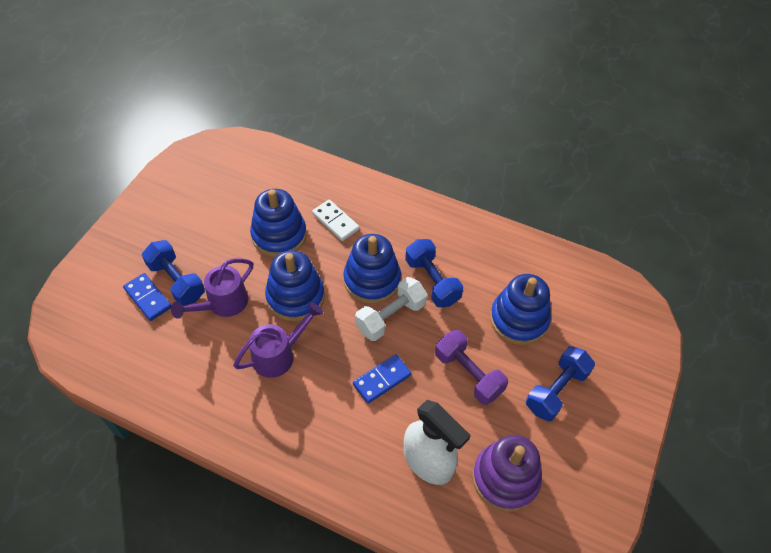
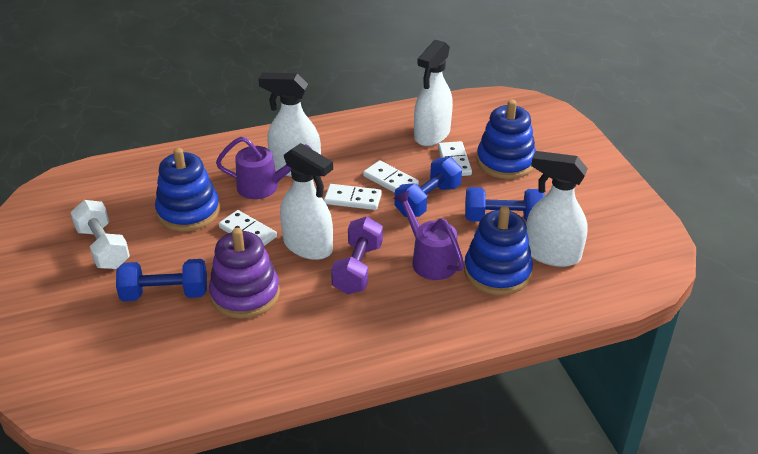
blue domino: [123,273,171,321] [353,354,411,404] = 2 -> none = 0
blue stacking toy: [250,189,307,257] [265,250,325,321] [343,234,401,304] [490,274,551,345] = 4 -> [155,148,220,231] [464,206,533,295] [476,100,536,179] = 3
white domino: [312,200,359,241] = 1 -> [219,210,277,246] [324,184,382,210] [363,160,419,193] [438,141,472,176] = 4
white spray bottle: [404,400,471,485] = 1 -> [258,72,321,177] [280,143,333,260] [414,40,453,146] [526,151,588,267] = 4

